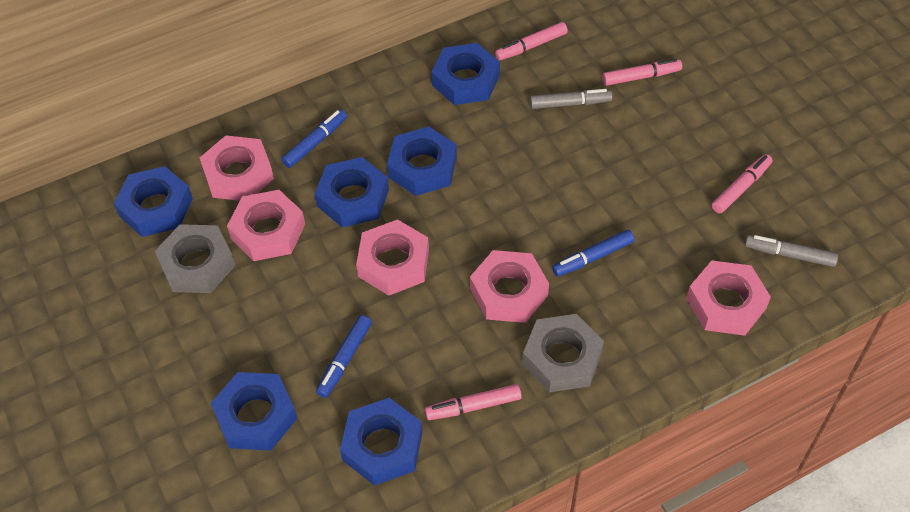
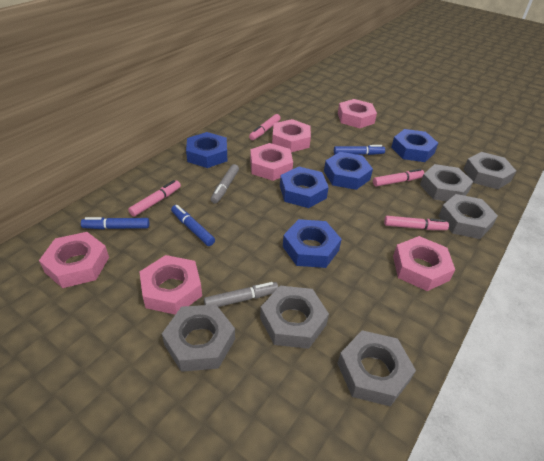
blue nut: [114,166,193,237] [211,372,297,451] [315,157,389,227] [340,398,423,486] [387,126,457,196] [431,43,500,105] = 6 -> [186,132,227,168] [280,167,329,208] [283,219,342,268] [324,152,373,190] [391,129,438,162] = 5
grey nut: [155,224,235,293] [522,314,604,392] = 2 -> [162,304,235,372] [260,286,329,349] [337,330,416,406] [420,164,474,202] [439,194,498,239] [463,152,516,189] = 6
pink nut: [200,135,274,201] [227,190,305,261] [356,219,429,295] [470,250,549,323] [686,260,771,336] = 5 -> [39,232,109,288] [140,255,202,315] [250,143,293,181] [272,119,311,152] [338,99,377,128] [393,236,455,291] = 6

